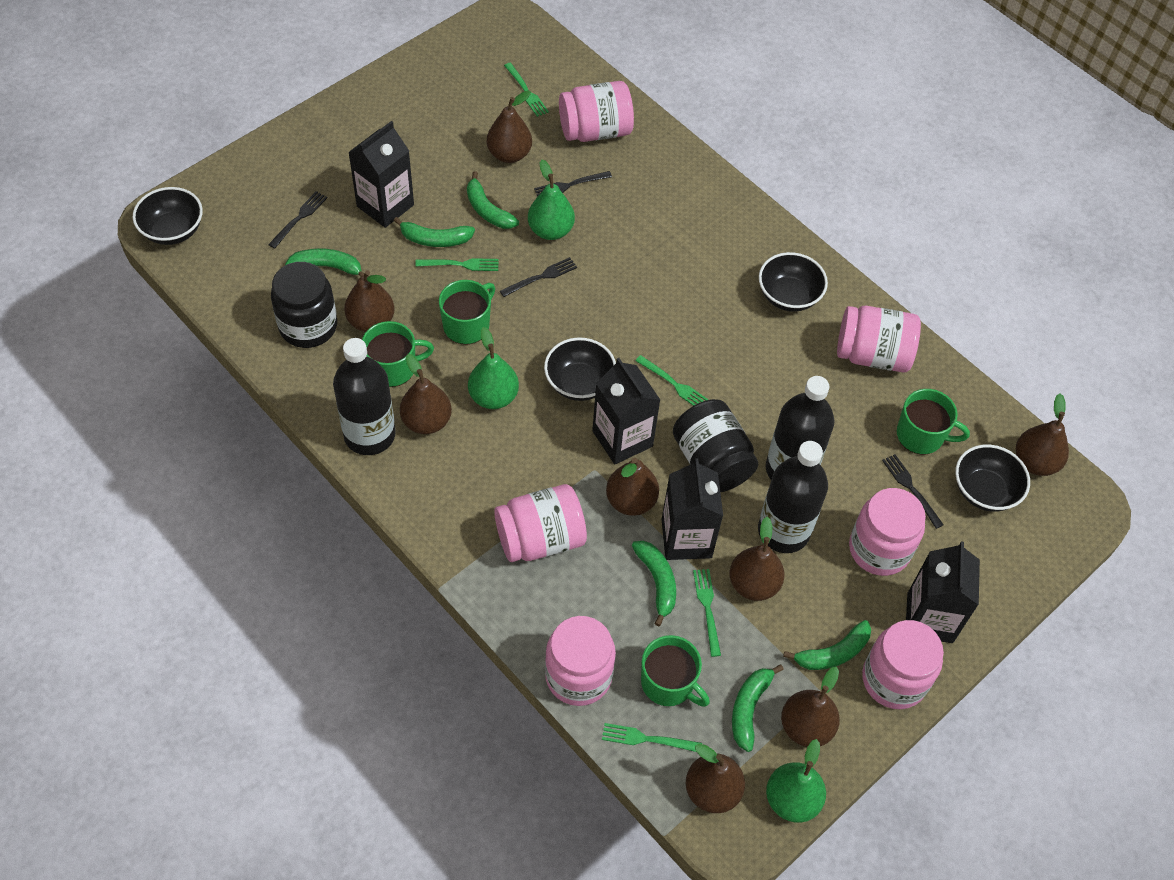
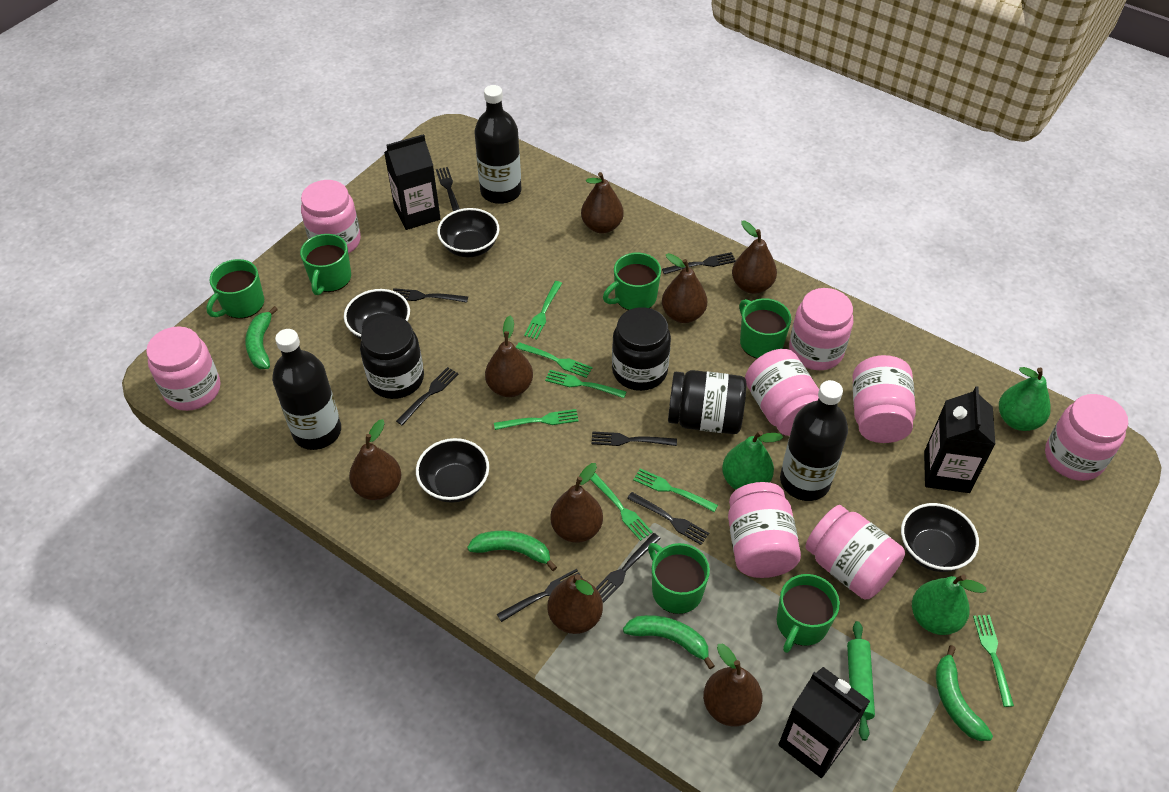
black carton: [348,121,414,228] [592,358,660,464] [662,458,723,560] [906,541,980,643] = 4 -> [384,134,441,230] [778,667,870,778] [924,386,996,493] = 3
black fork: [268,191,328,249] [500,257,577,297] [534,171,612,196] [882,454,944,529] = 4 -> [393,288,468,303] [396,367,459,425] [436,167,460,211] [497,569,583,622] [591,431,677,446] [596,533,661,602] [627,492,709,545] [662,252,736,274] = 8
black jar: [271,262,337,348] [673,399,759,492] = 2 -> [360,315,424,399] [612,307,671,391] [668,370,747,434] = 3
green banana: [285,248,364,277] [394,217,475,247] [467,171,519,229] [632,541,676,626] [732,664,784,752] [783,620,871,670] = 6 -> [245,306,278,369] [467,531,557,571] [623,615,715,669] [936,645,993,741] = 4
green fork: [415,258,499,271] [504,63,549,117] [602,723,702,752] [636,355,708,406] [693,569,721,657] = 5 -> [494,409,579,430] [516,342,593,378] [524,281,562,340] [545,370,626,398] [590,473,653,541] [633,468,718,512] [973,615,1014,707] = 7
green mug: [362,321,434,387] [439,280,495,345] [641,635,710,707] [897,389,970,455] = 4 -> [207,259,264,319] [300,234,351,295] [603,253,661,310] [648,543,710,614] [739,298,791,359] [777,574,840,653] = 6
green rolling pin: none = 0 -> [847,621,875,741] = 1
pink jar: [494,484,587,562] [545,616,616,706] [559,81,634,142] [837,306,921,373] [849,488,926,576] [862,620,944,709] = 6 -> [146,326,220,411] [301,180,361,254] [728,482,801,578] [745,349,819,436] [789,288,853,370] [805,505,905,600] [853,355,916,443] [1045,394,1128,481] = 8

